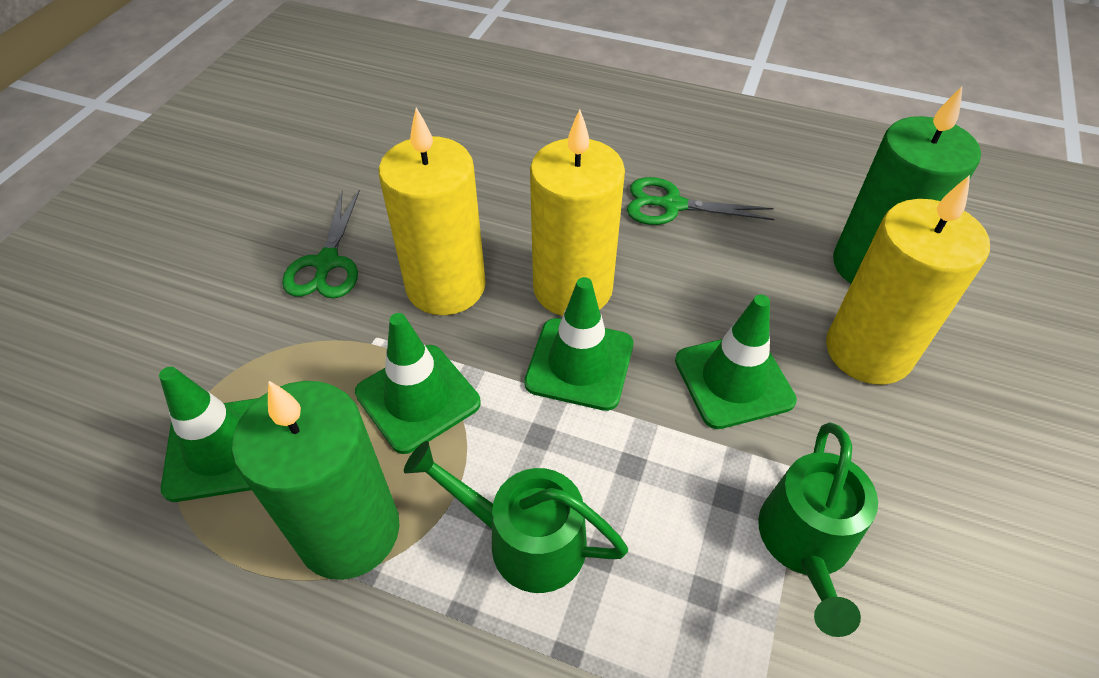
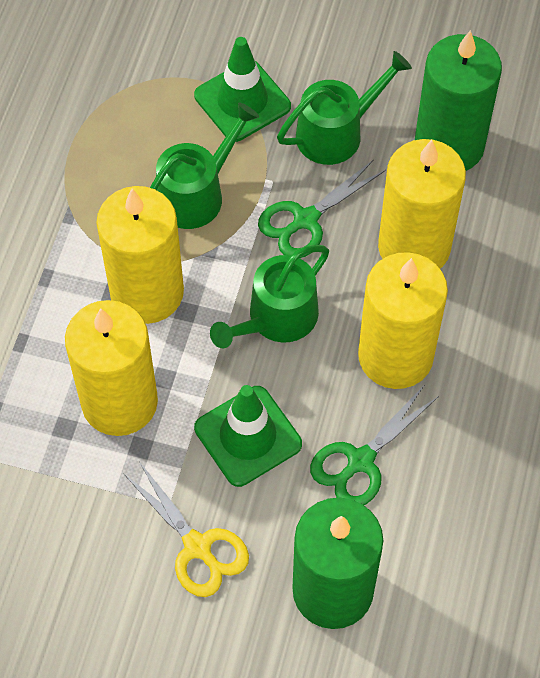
green traffic cone: [159,367,258,502] [355,313,481,454] [524,277,633,411] [675,294,797,429] = 4 -> [194,37,291,142] [194,385,302,487] = 2
green watering can: [404,441,628,593] [758,422,878,637] = 2 -> [150,102,259,229] [210,245,329,348] [277,51,412,165] = 3
yellow candle: [379,107,486,315] [530,109,625,316] [826,175,990,385] = 3 -> [65,300,158,436] [96,186,184,324] [358,252,448,389] [378,139,466,269] = 4
yellow scissors: none = 0 -> [123,463,249,597] = 1

